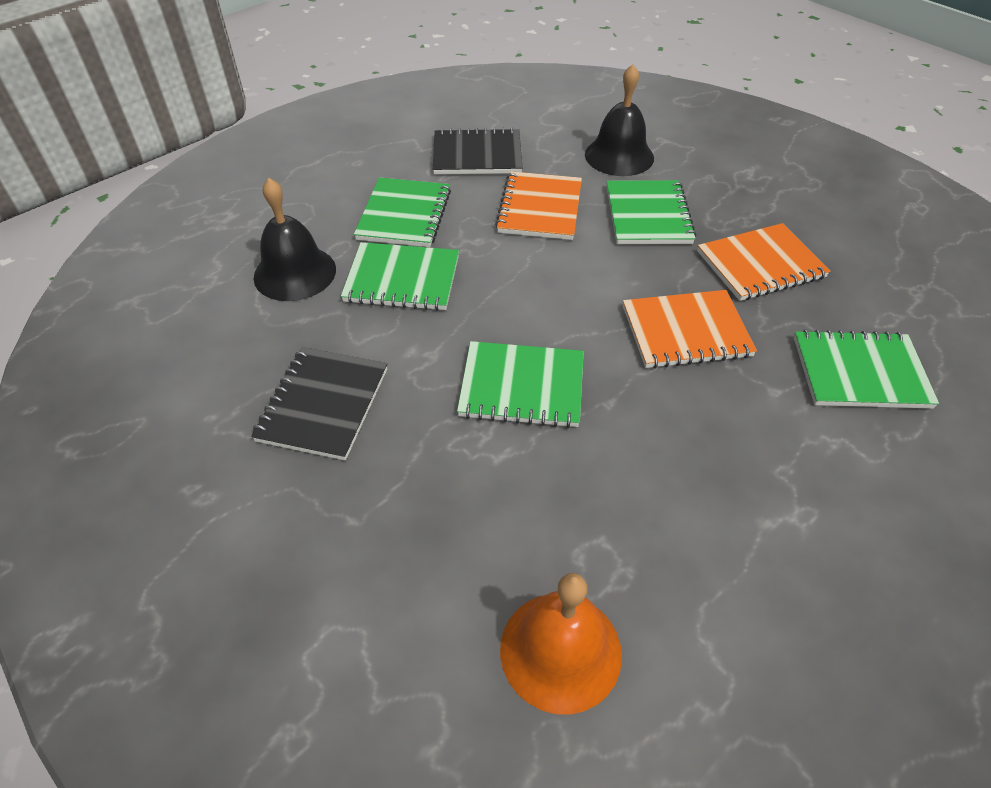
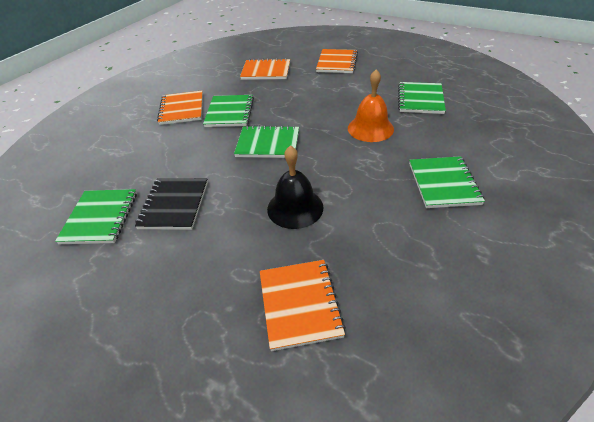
black bell: [253,178,336,301] [585,64,654,176] = 2 -> [267,145,324,229] = 1
black notebook: [251,347,387,460] [433,128,522,175] = 2 -> [135,178,208,230] = 1
orange notebook: [495,171,582,240] [623,290,757,369] [697,223,830,301] = 3 -> [157,91,203,125] [240,58,290,80] [260,260,346,351] [316,49,358,73] = 4

